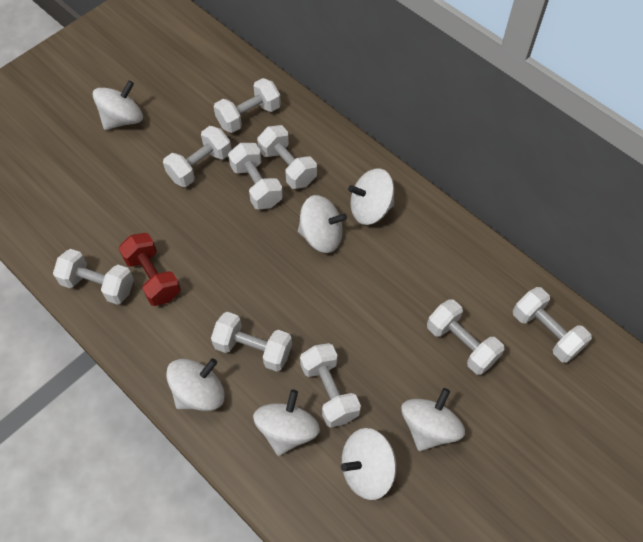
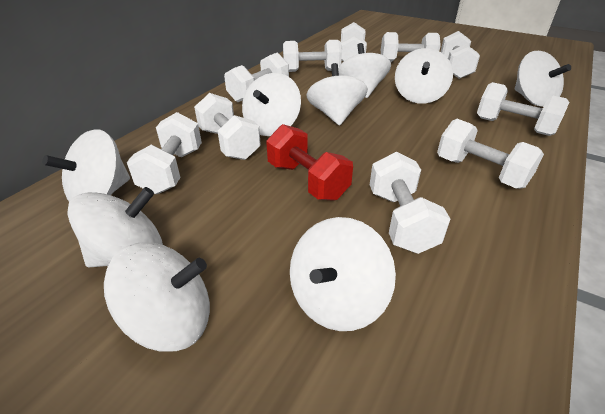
white dumbbell: [53,249,134,304] [163,126,232,187] [211,312,292,372] [214,78,281,133] [228,143,283,209] [257,125,317,189] [300,343,361,427] [427,299,505,375] [513,287,592,363] = 9 -> [127,112,202,194] [194,93,261,160] [224,52,289,102] [283,40,342,72] [341,22,367,62] [370,152,450,254] [381,32,441,62] [437,119,544,189] [441,31,480,79] [477,82,569,136] = 10
white spinning top: [93,80,143,130] [166,358,225,411] [253,390,320,456] [298,195,347,253] [341,428,396,500] [348,168,394,225] [401,388,465,451] = 7 -> [42,130,130,202] [67,187,163,267] [104,242,210,351] [242,73,301,136] [290,217,396,331] [306,63,368,126] [338,43,391,98] [395,48,453,104] [515,51,571,107] = 9

